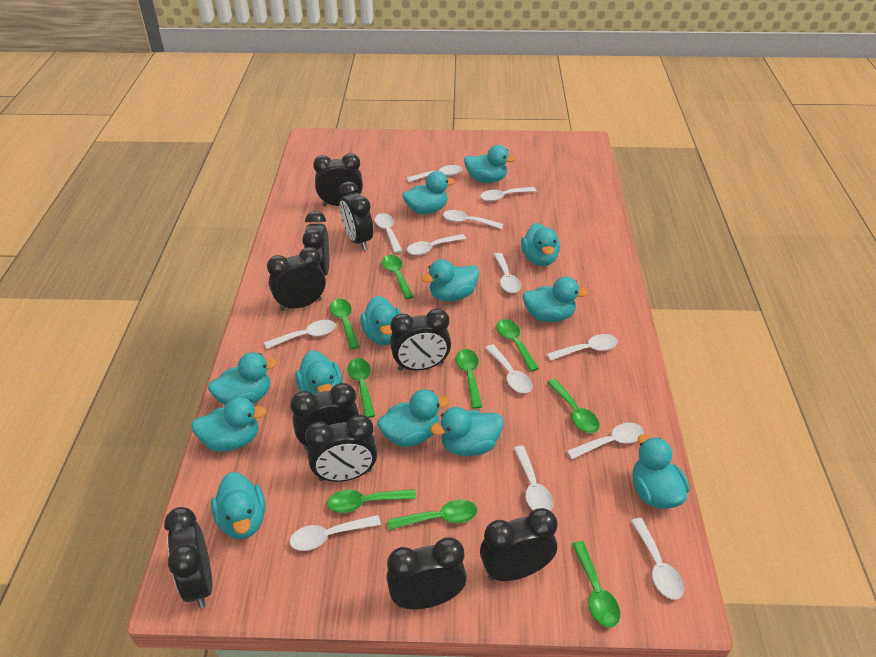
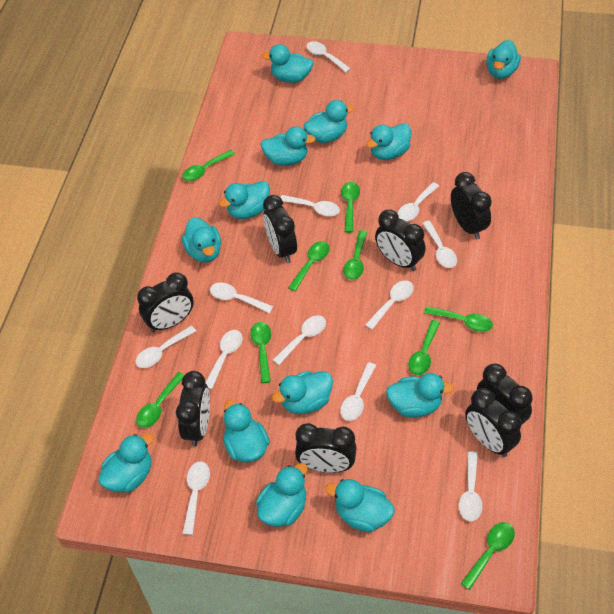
black clock: [164,507,213,608] [267,247,326,311] [290,383,359,450] [302,211,329,276] [305,415,377,482] [313,153,363,206] [339,181,373,250] [386,537,467,609] [390,308,451,371] [480,508,557,581] = 10 -> [137,272,194,332] [176,371,210,446] [263,195,297,263] [295,423,357,473] [375,210,426,271] [451,172,492,239] [465,388,521,457] [477,363,533,425] = 8
white spoon: [264,320,336,349] [290,515,381,551] [375,213,402,253] [407,165,463,182] [407,234,466,255] [443,210,503,229] [480,187,536,201] [485,344,533,393] [494,253,521,293] [513,446,553,511] [547,334,618,361] [567,423,644,459] [631,518,684,600] = 13 -> [136,326,196,368] [182,461,210,535] [205,330,243,389] [210,283,274,313] [273,315,326,365] [280,195,340,216] [306,41,351,72] [340,362,376,421] [365,281,414,330] [397,182,439,222] [422,221,457,268] [458,451,483,521] = 12

